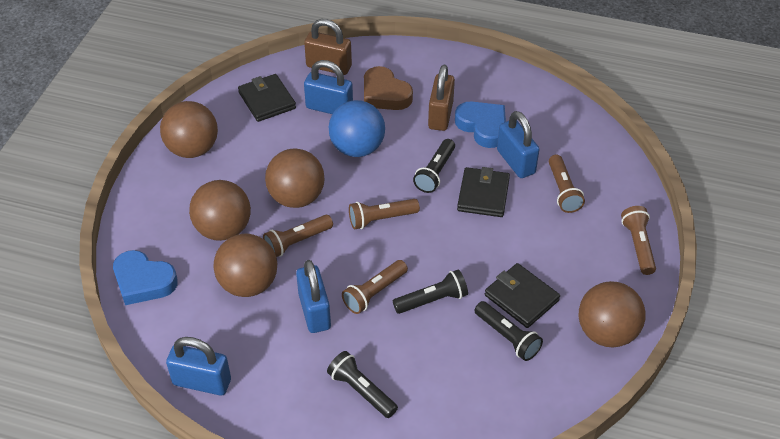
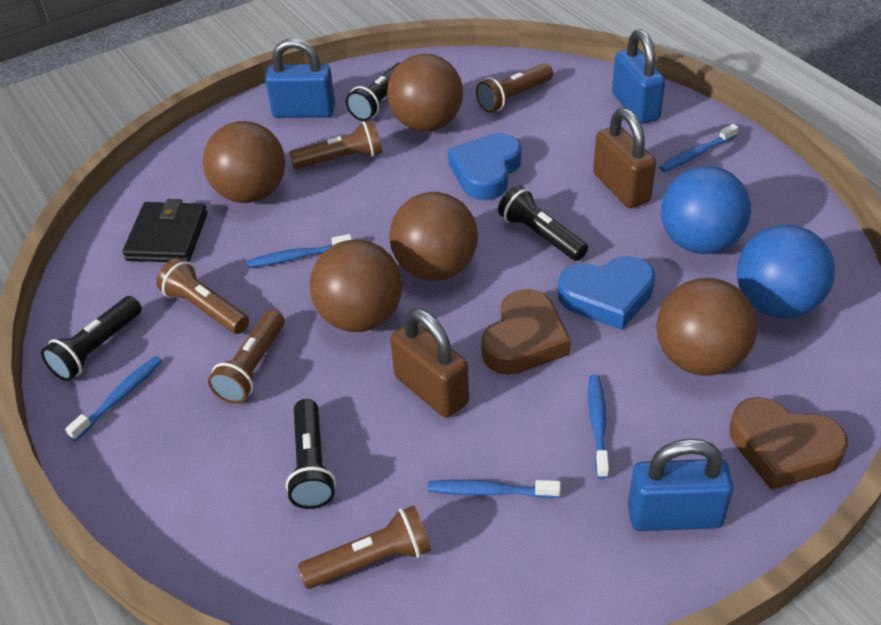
black wallet: [238,74,296,122] [457,167,510,217] [485,263,560,328] = 3 -> [123,199,207,262] = 1
blue ball: [328,100,385,157] = 1 -> [661,166,751,254] [737,225,835,318] = 2
blue padlock: [166,337,231,396] [296,260,331,333] [304,60,353,114] [497,111,539,178] = 4 -> [265,38,335,118] [612,29,665,124] [628,439,734,531] = 3
blue toothbrush: none = 0 -> [65,356,162,441] [247,234,352,268] [428,479,561,498] [588,375,609,479] [660,124,738,172] = 5
brown heart: [364,66,413,110] = 1 -> [481,289,571,375] [729,397,848,490] = 2

